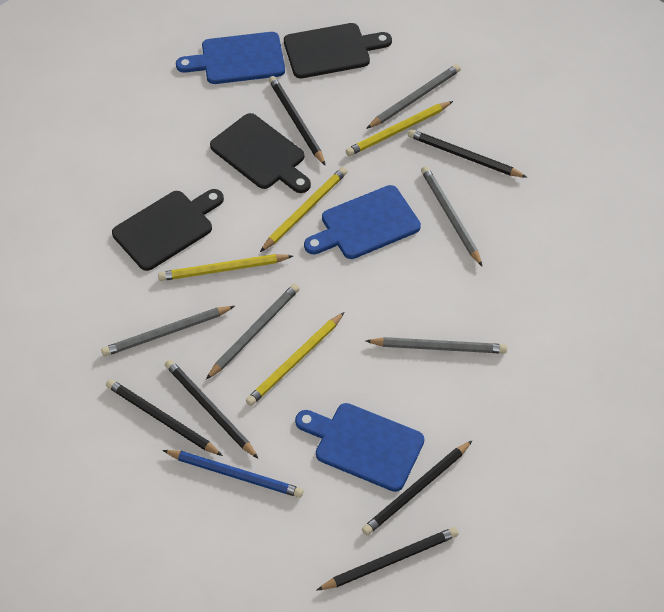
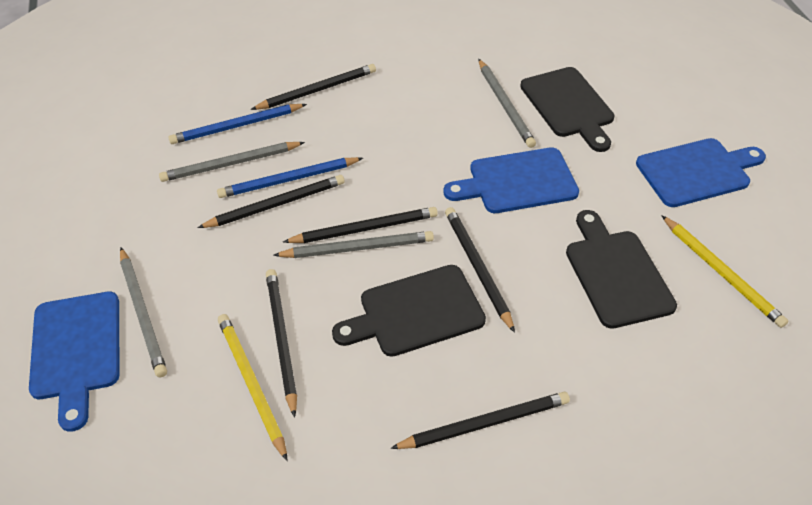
blue pencil: [162,450,303,498] = 1 -> [168,104,307,144] [217,157,363,198] = 2
grey pencil: [101,306,235,357] [206,284,300,380] [366,64,461,129] [366,337,507,354] [421,166,482,266] = 5 -> [120,248,167,377] [159,142,305,182] [273,231,434,258] [478,59,536,148] = 4
yellow pencil: [158,254,293,281] [246,312,345,406] [260,167,348,252] [345,101,453,156] = 4 -> [218,314,288,461] [661,215,788,328] = 2

